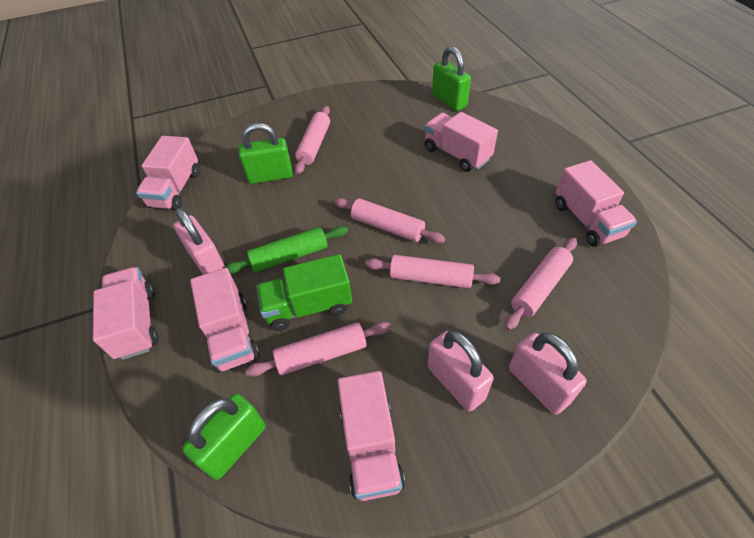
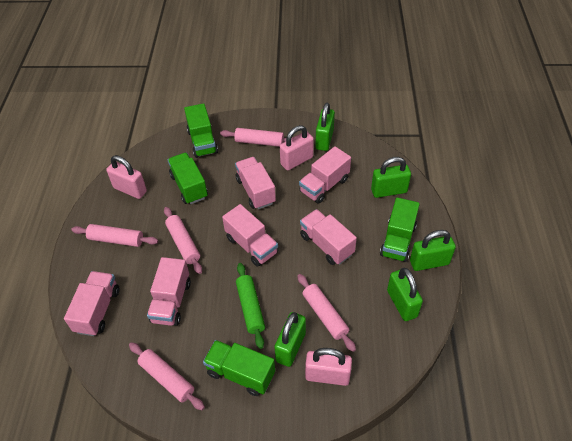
green padlock: [182,393,266,480] [239,123,293,184] [432,46,471,111] = 3 -> [274,312,306,367] [315,103,335,151] [371,157,411,198] [387,268,423,321] [410,230,456,271] = 5
green truck: [256,254,352,331] = 1 -> [168,152,208,204] [184,103,218,158] [203,340,275,396] [380,197,420,262] = 4

